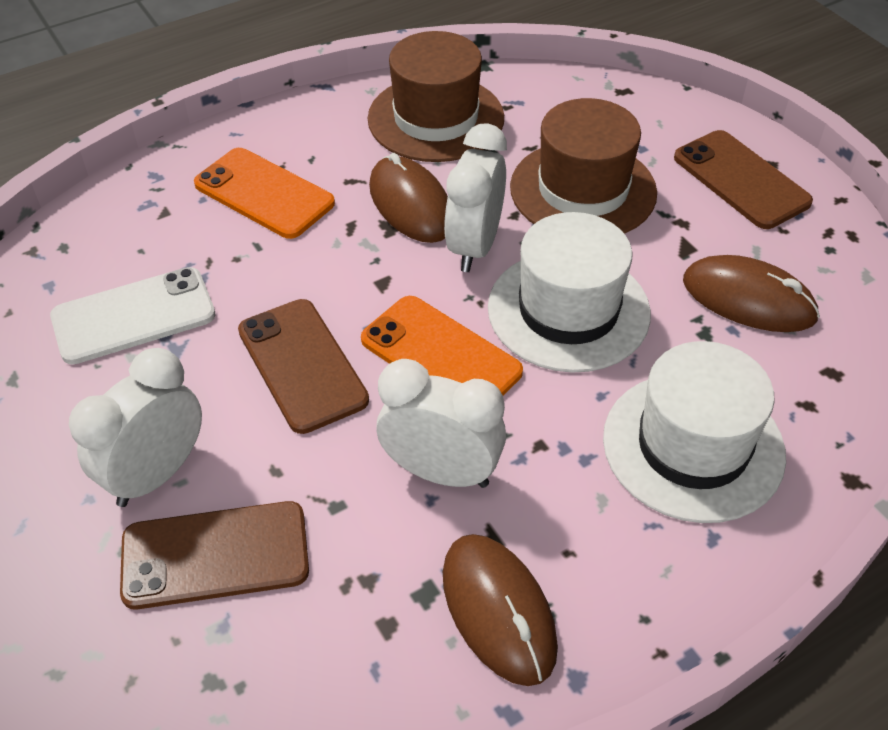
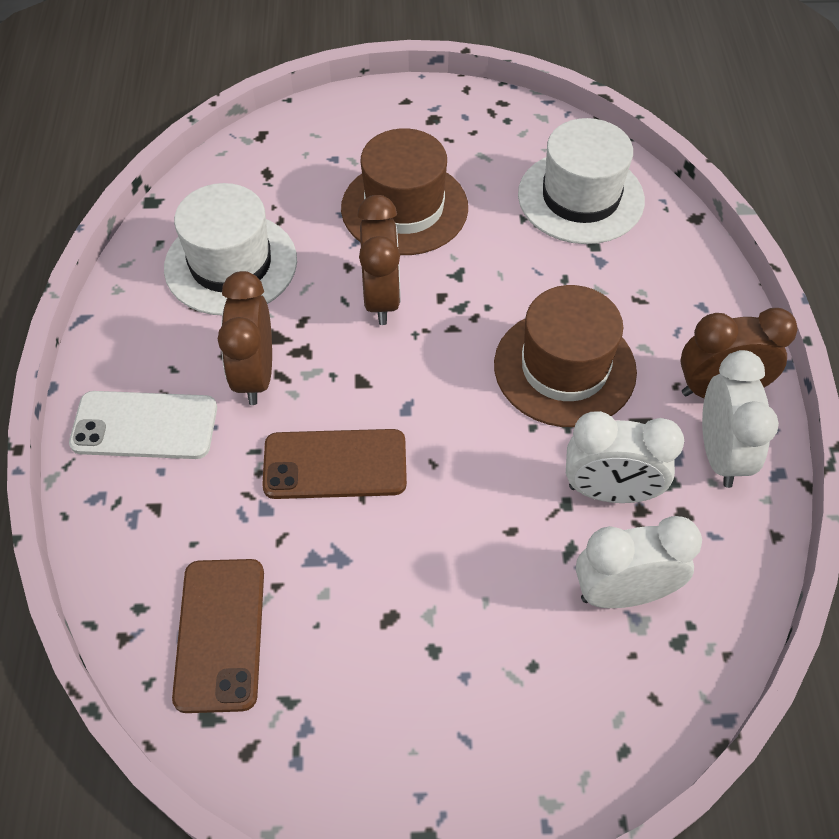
brown clock: none = 0 -> [218,271,272,405] [357,195,401,325] [680,308,798,398] = 3
brown mouse: [369,153,448,243] [443,534,558,686] [683,255,820,332] = 3 -> none = 0
brown phone: [120,501,309,609] [238,299,369,434] [674,130,813,229] = 3 -> [172,559,264,713] [262,429,407,499] = 2
orange phone: [194,148,335,239] [361,296,523,395] = 2 -> none = 0

